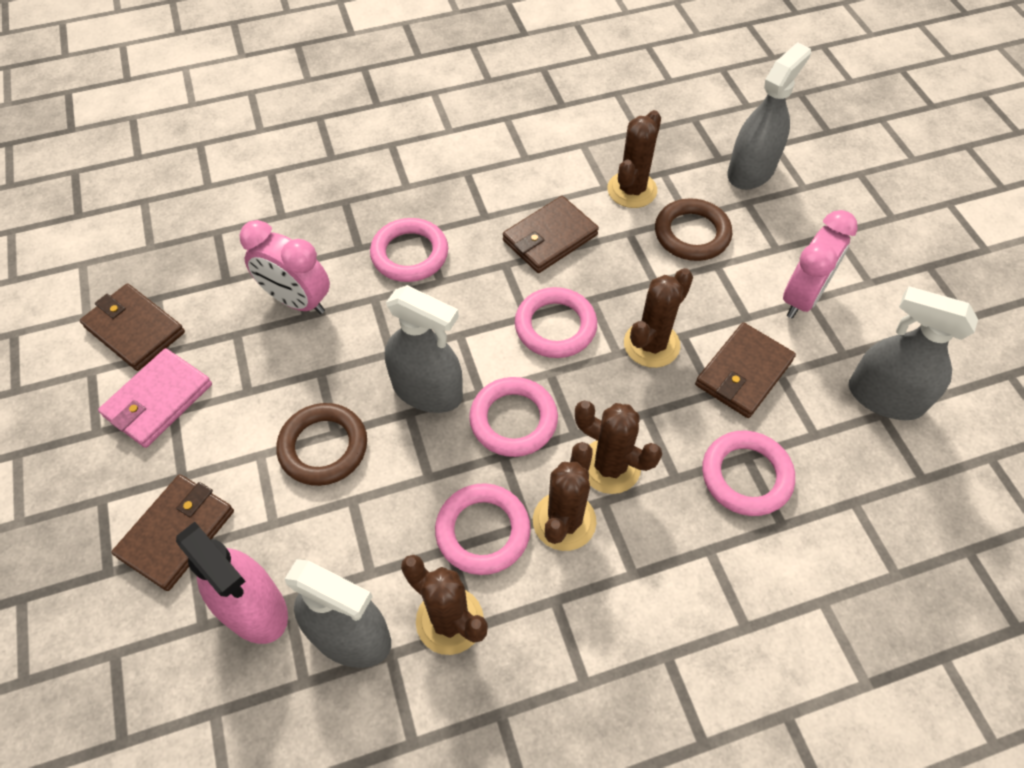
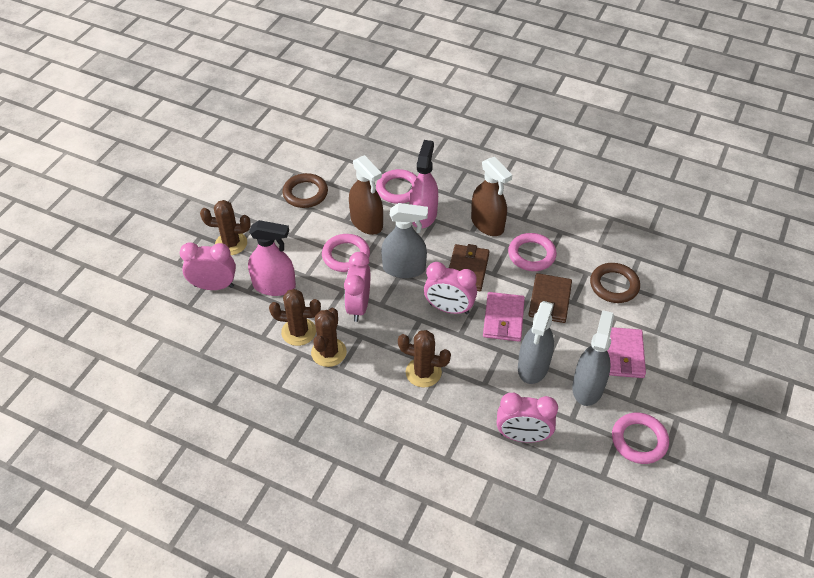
brown cactus: [401,555,488,655] [533,442,597,551] [575,401,662,494] [607,110,661,208] [624,268,693,368] = 5 -> [200,200,251,255] [269,289,321,346] [311,308,347,367] [398,330,451,388] = 4
brown spray bottle: none = 0 -> [349,155,383,235] [471,157,512,236] = 2
brown wallet: [80,284,185,371] [112,475,234,591] [503,196,599,273] [695,322,796,418] = 4 -> [449,244,490,291] [528,273,572,323] = 2
grey spray bottle: [285,559,391,668] [385,285,463,413] [727,42,811,190] [849,286,978,420] = 4 -> [381,203,428,278] [518,301,554,384] [572,310,614,406] = 3
pink clock: [239,220,330,314] [783,210,858,319] = 2 -> [180,243,236,290] [344,252,370,322] [424,262,477,314] [497,393,558,443] = 4
pink ring: [370,218,448,282] [435,483,531,575] [469,377,558,457] [515,287,597,358] [702,430,795,516] = 5 -> [322,234,370,272] [376,169,417,204] [508,233,557,271] [612,413,669,464] = 4
pink spray bottle: [176,522,288,644] = 1 -> [248,220,296,296] [409,140,438,229] = 2
pink wallet: [98,348,212,448] = 1 -> [483,292,525,342] [607,327,646,378] = 2

